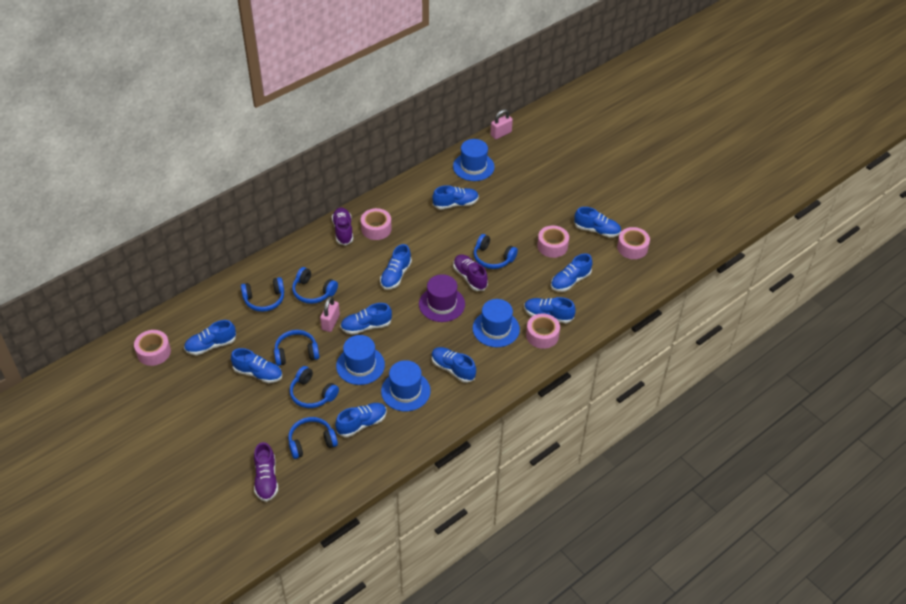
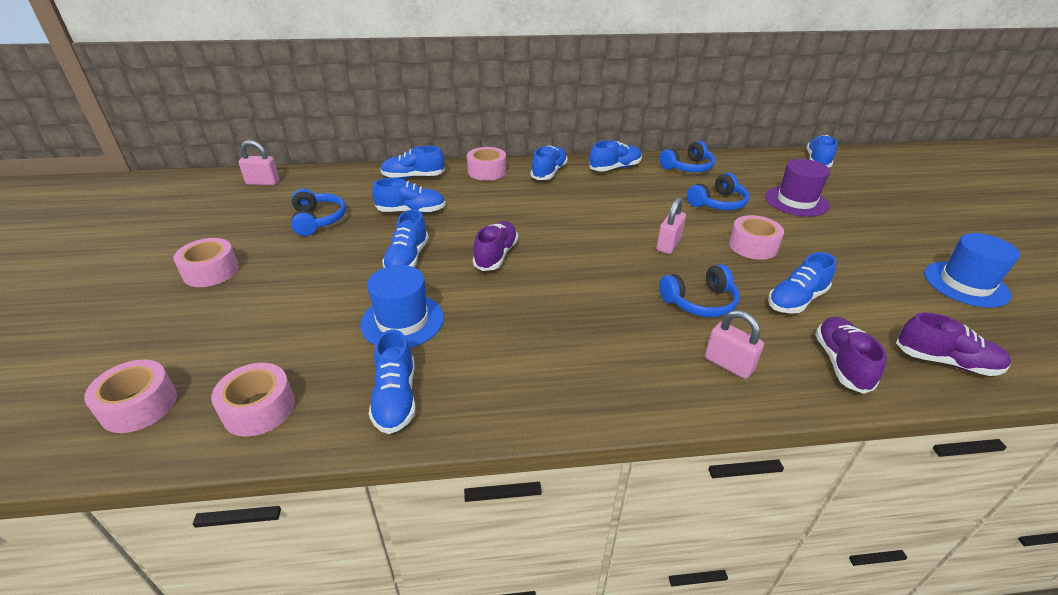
blue hat: [336,335,385,385] [381,360,431,411] [453,139,495,181] [473,299,520,347] = 4 -> [360,265,444,348] [924,233,1020,308] = 2
blue headphones: [241,277,284,312] [274,330,319,366] [288,417,338,459] [289,366,339,408] [292,267,338,304] [474,234,518,269] = 6 -> [291,189,346,236] [659,141,715,172] [659,264,740,317] [687,173,749,210] = 4
blue shoe: [184,320,236,355] [231,348,282,383] [335,403,387,437] [340,303,392,334] [380,244,412,290] [432,185,479,210] [432,347,476,383] [524,297,576,323] [551,253,592,292] [574,207,621,237] = 10 -> [369,329,416,434] [372,178,445,213] [380,146,445,179] [382,209,429,268] [531,145,568,180] [589,140,642,171] [768,252,837,314] [807,135,837,167] = 8
pink padlock: [320,296,340,332] [491,109,513,139] = 2 -> [238,140,279,185] [656,197,686,254] [705,310,764,379] = 3

